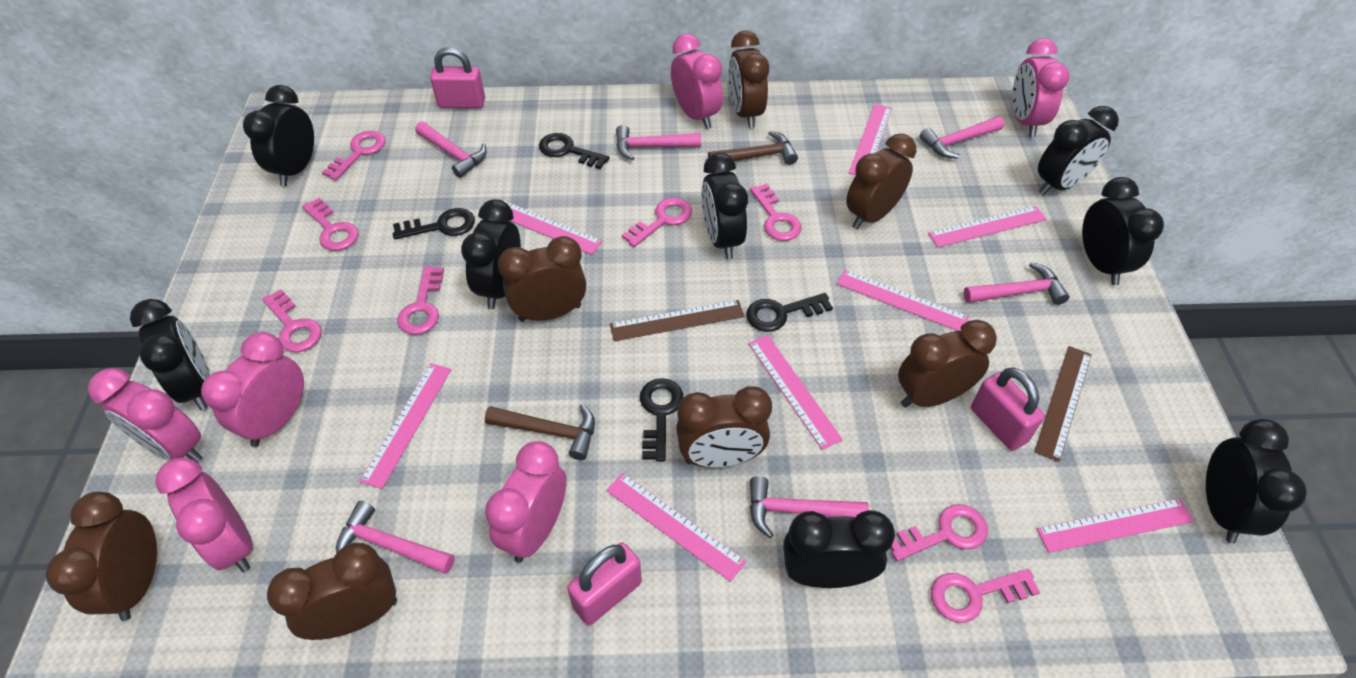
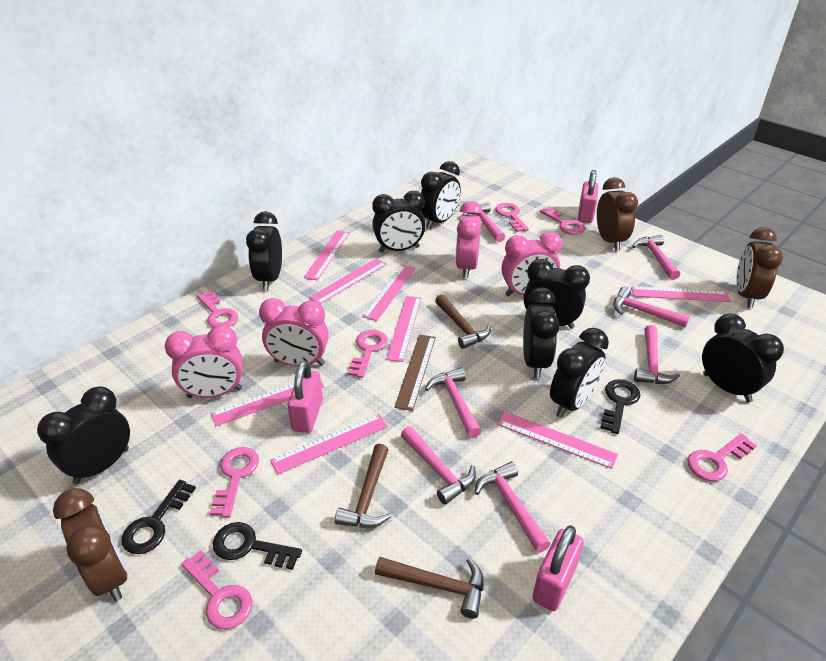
black key: [393,208,475,239] [539,133,610,169] [640,378,683,462] [746,293,833,332] = 4 -> [121,480,196,554] [213,522,302,570] [600,379,640,434] = 3
brown clock: [46,492,157,621] [267,543,397,640] [498,236,586,322] [676,386,772,468] [729,30,769,128] [846,134,916,229] [898,320,997,407] = 7 -> [53,488,128,601] [597,177,638,251] [736,227,783,308] = 3
brown hammer: [485,404,595,460] [708,131,798,165] = 2 -> [335,444,391,528] [375,557,484,619] [435,295,491,349] = 3
brown ruler: [610,300,744,341] [1034,346,1092,462] = 2 -> [394,335,436,411] = 1
pink clock: [88,368,203,463] [155,458,253,572] [201,332,304,447] [485,441,567,563] [671,34,723,129] [1012,38,1070,137] = 6 -> [165,325,243,398] [259,298,329,366] [455,201,483,278] [502,232,562,296] = 4
pink hammer: [336,501,455,574] [415,122,487,178] [616,125,701,161] [750,476,869,538] [920,116,1004,159] [963,262,1069,305] = 6 -> [401,426,476,505] [425,368,481,438] [463,202,505,242] [475,462,551,553] [613,287,690,327] [632,235,680,280] [634,325,680,384] = 7
pink key: [262,289,322,352] [302,198,359,251] [322,131,386,180] [397,266,444,335] [622,198,692,247] [750,184,802,241] [891,504,988,561] [931,568,1040,623] = 8 -> [181,550,252,629] [197,290,238,328] [210,447,259,517] [347,330,388,378] [495,203,529,232] [540,207,585,235] [688,433,757,481] = 7

